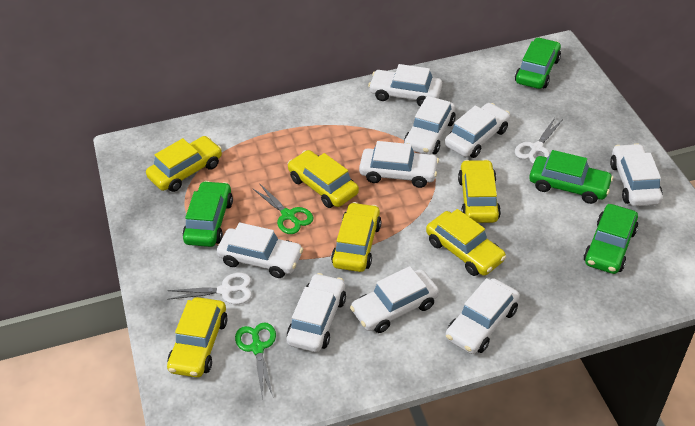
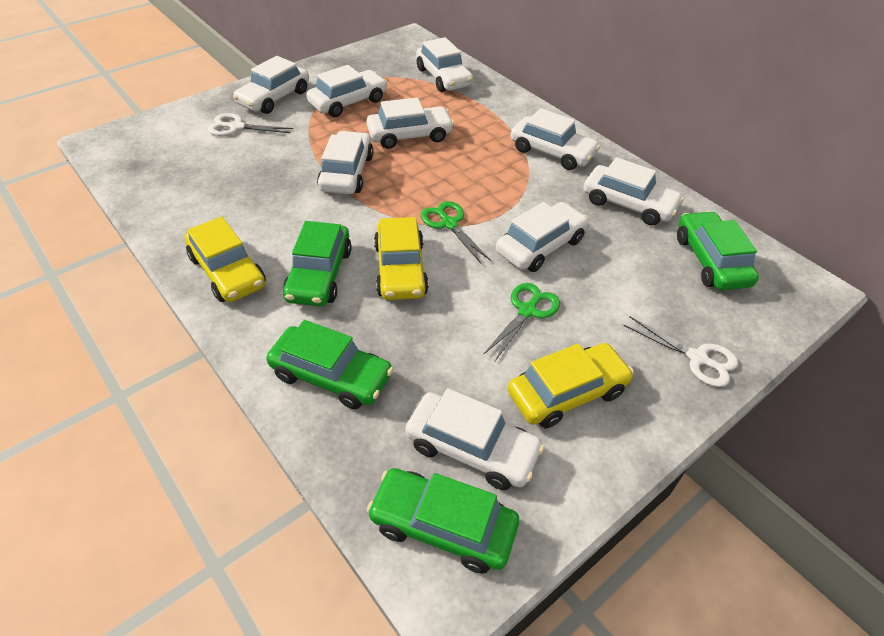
yellow car: [146,136,222,192] [167,297,228,378] [288,150,359,208] [331,202,382,272] [426,209,506,276] [458,159,501,223] = 6 -> [185,217,266,302] [374,217,429,300] [508,343,634,428] = 3

